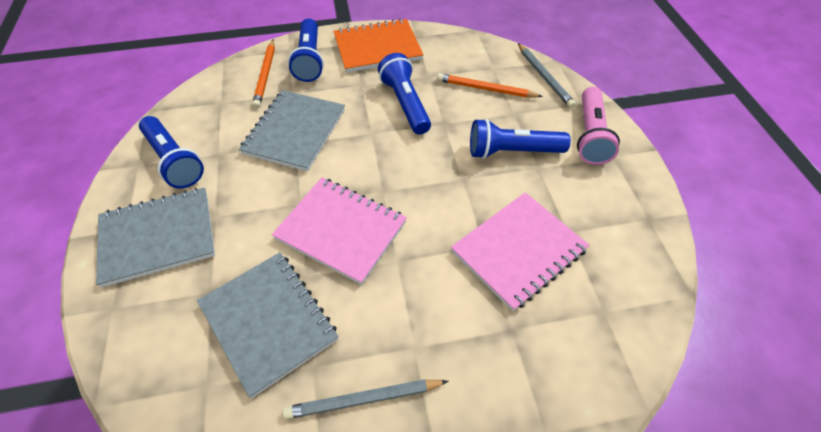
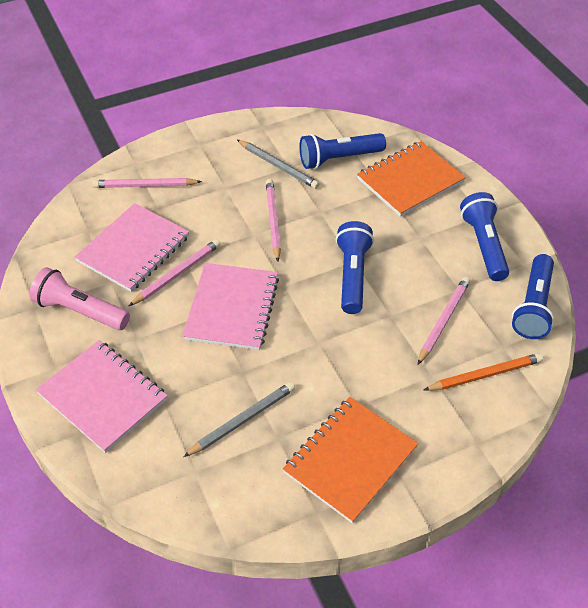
grey notebook: [96,188,215,287] [197,252,339,398] [239,90,345,172] = 3 -> none = 0
orange notebook: [334,18,423,73] = 1 -> [283,397,418,523] [357,141,466,217] = 2
orange pencil: [252,39,275,109] [437,73,543,98] = 2 -> [424,353,543,391] = 1
pink notebook: [272,178,407,285] [451,192,589,311] = 2 -> [36,340,168,453] [75,203,189,292] [182,263,279,350] = 3
pink pencil: none = 0 -> [92,178,202,188] [129,239,221,306] [266,179,281,261] [418,277,470,365] = 4

